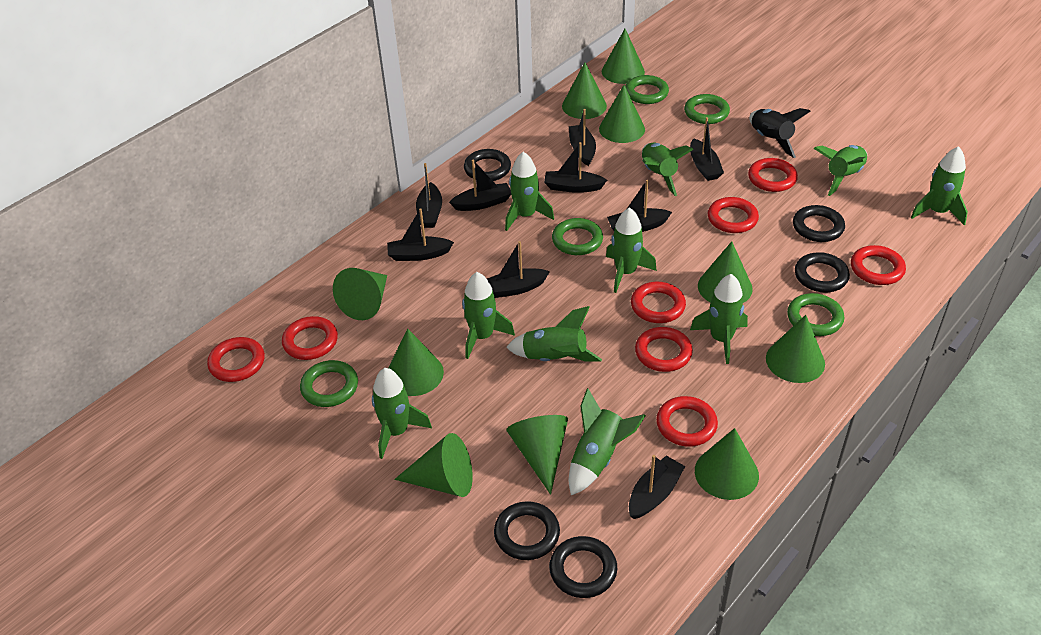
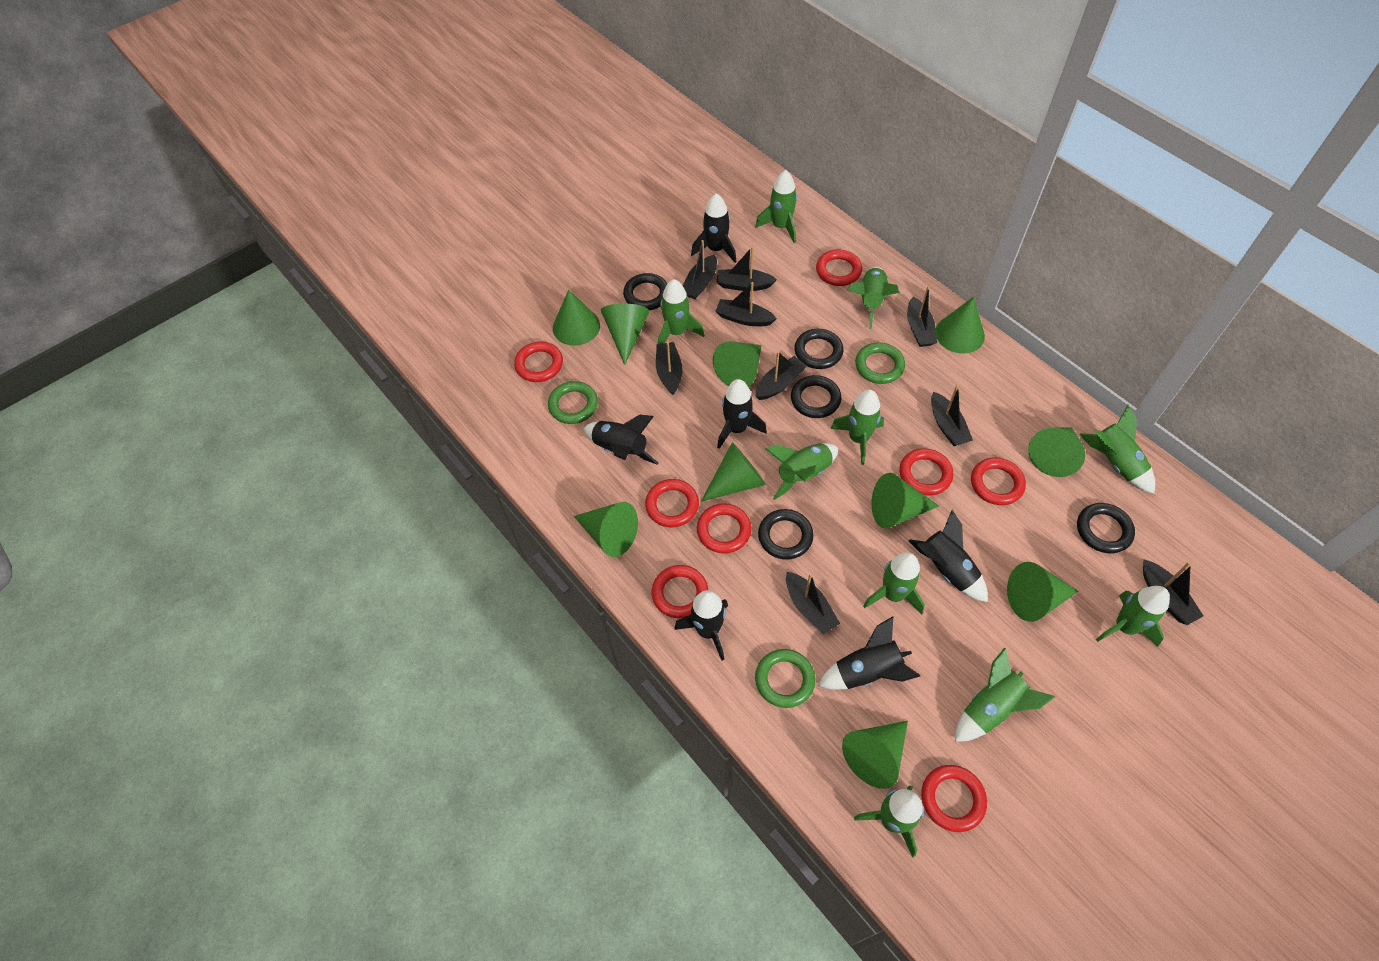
black rocket: [749,108,810,158] = 1 -> [584,415,658,465] [674,590,728,660] [691,193,737,263] [717,379,767,449] [818,616,920,690] [909,510,988,602] = 6
green ring: [300,360,358,407] [552,218,603,255] [625,75,669,104] [684,94,730,124] [787,293,844,336] = 5 -> [548,381,598,424] [755,649,815,708] [855,342,905,384] = 3

